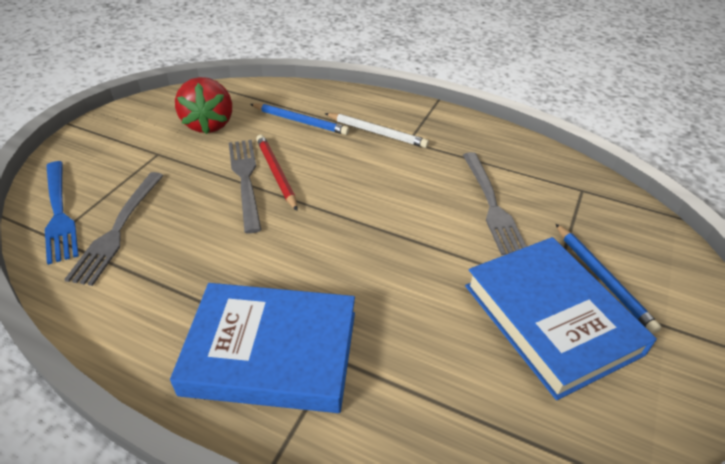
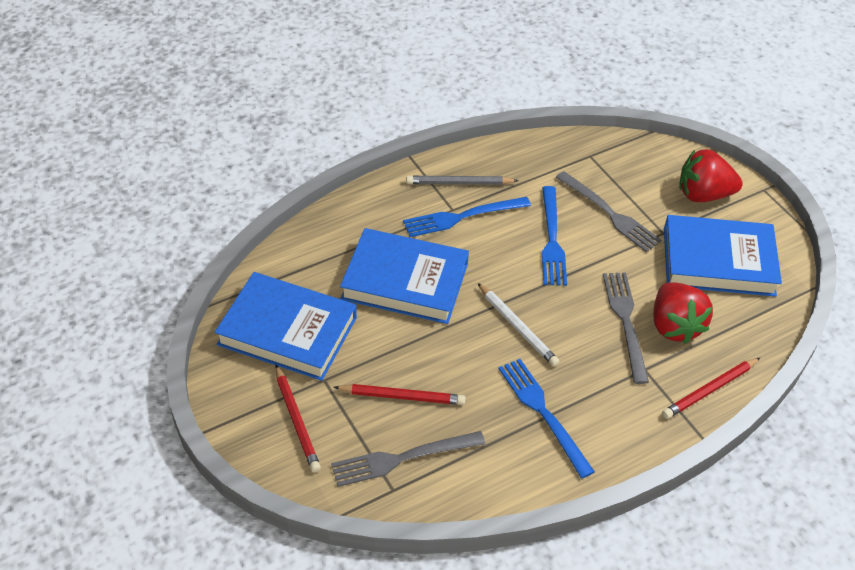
blue book: [170,283,355,413] [465,237,657,400] = 2 -> [215,272,357,381] [340,228,469,324] [664,215,782,297] = 3
blue fork: [45,161,79,265] = 1 -> [403,197,531,237] [498,359,595,478] [542,186,567,286] = 3
blue pencil: [250,103,349,135] [556,224,661,334] = 2 -> none = 0
grey pencil: none = 0 -> [406,176,519,185] = 1
red pencil: [256,135,297,211] = 1 -> [276,365,321,472] [333,384,466,405] [662,357,760,419] = 3
red strawberry: [175,77,232,134] = 1 -> [653,282,713,344] [679,149,743,202] = 2

